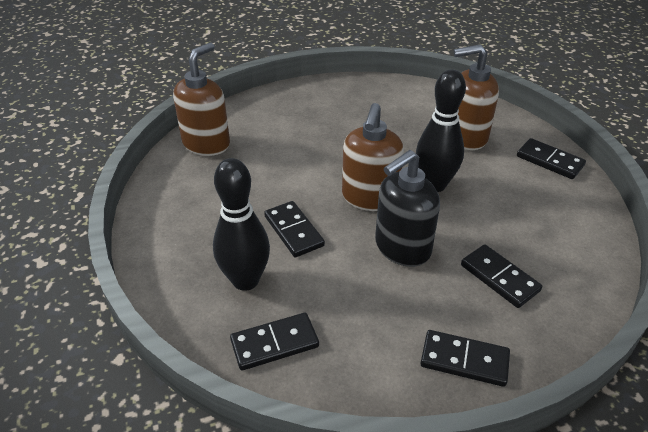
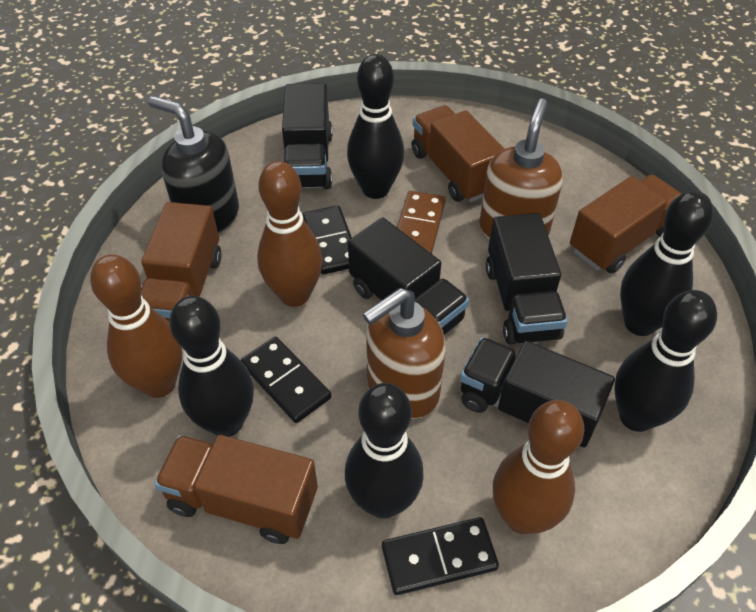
black bowling pin: [213,158,270,291] [416,69,466,192] = 2 -> [169,296,254,437] [345,383,424,519] [347,54,404,199] [614,290,717,432] [620,191,713,336] = 5
black domino: [230,313,319,370] [264,201,325,257] [421,330,510,387] [461,244,542,308] [517,138,586,179] = 5 -> [241,337,331,423] [303,205,352,274] [382,517,499,595] = 3
black truck: none = 0 -> [282,83,333,189] [348,217,469,335] [460,337,615,447] [486,213,568,344] = 4
brown bowling pin: none = 0 -> [90,254,182,398] [257,161,323,307] [493,400,584,534] = 3
brown domino: none = 0 -> [397,191,446,254] = 1
brown soap dispenser: [173,43,230,156] [342,103,404,211] [454,44,499,150] = 3 -> [363,288,446,419] [479,99,563,240] = 2
brown truck: none = 0 -> [141,202,222,322] [154,435,318,544] [411,105,504,202] [570,175,681,274] = 4

